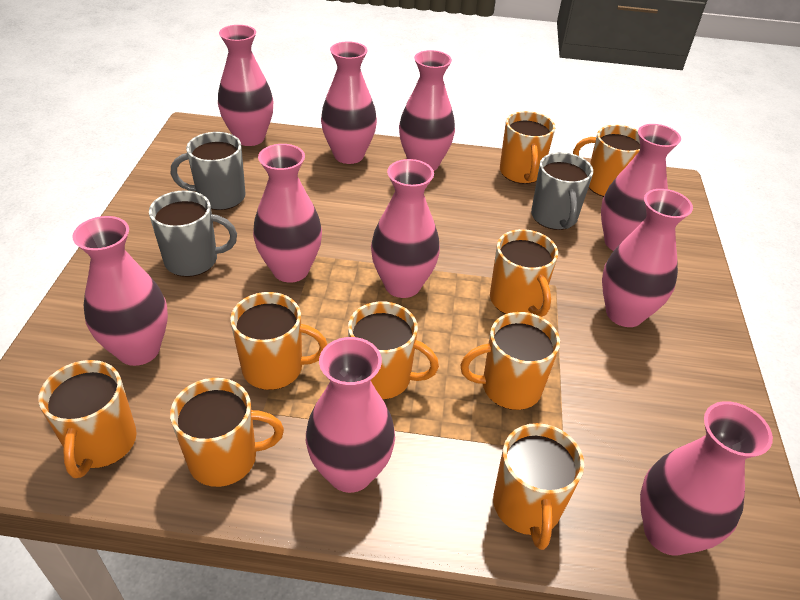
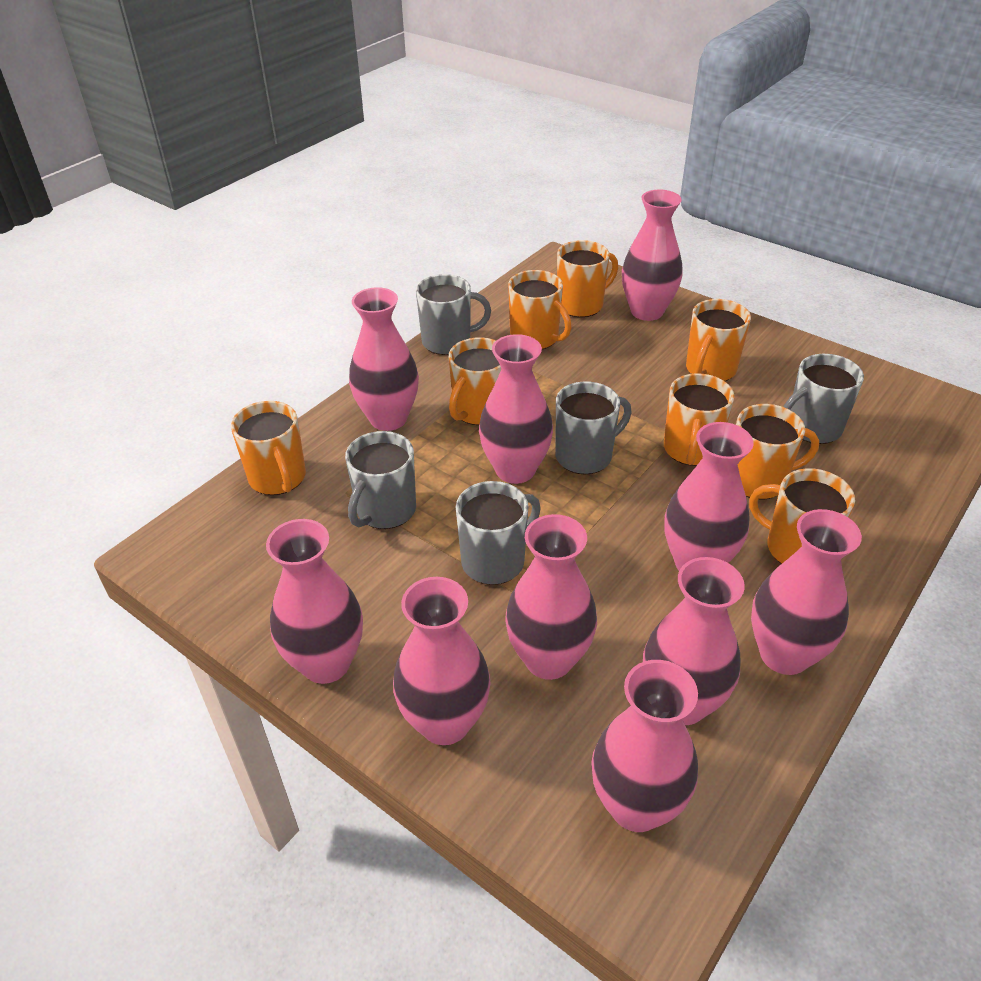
grey mug: [149,190,237,277] [171,132,246,210] [531,152,593,230] = 3 -> [345,431,416,529] [416,274,491,355] [456,481,541,585] [556,381,631,474] [783,354,864,444] = 5
orange mug: [39,360,137,478] [170,378,284,487] [230,292,328,390] [348,302,439,399] [460,312,560,410] [490,229,558,317] [493,423,584,550] [500,111,555,184] [573,125,640,197] = 9 -> [231,401,306,495] [449,337,501,425] [508,270,572,349] [557,240,618,317] [664,373,734,466] [686,299,751,381] [736,404,819,499] [749,468,855,564] = 8

